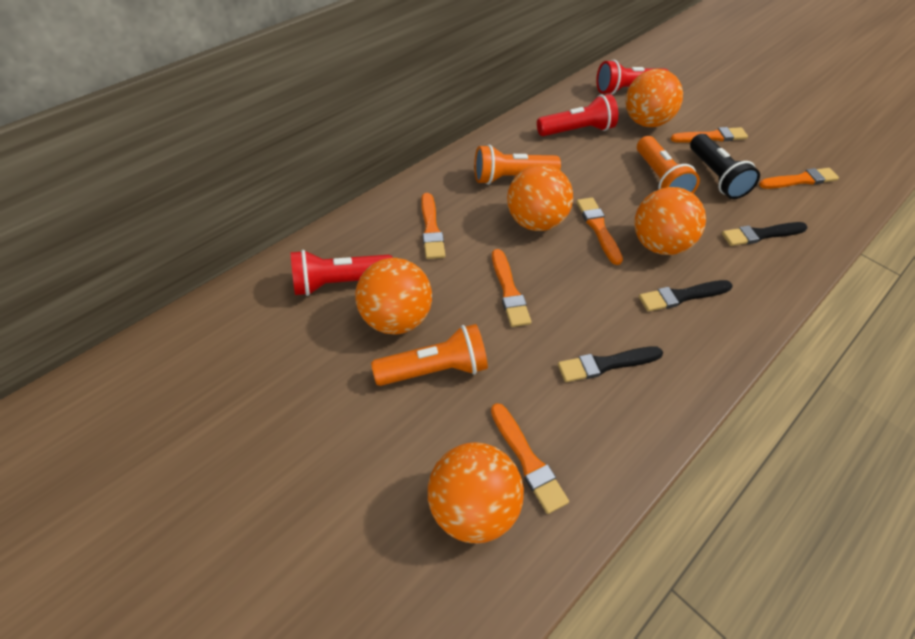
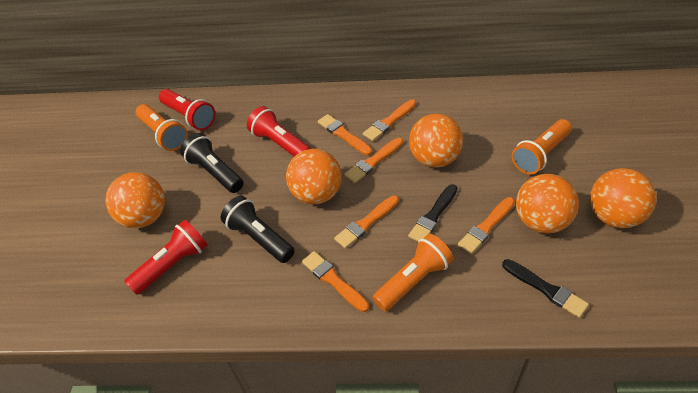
black brush: [558,346,663,382] [639,280,733,312] [722,222,808,246] = 3 -> [408,184,457,242] [502,259,589,318] = 2
black flashlight: [690,134,760,199] = 1 -> [180,133,244,193] [220,196,295,263] = 2

